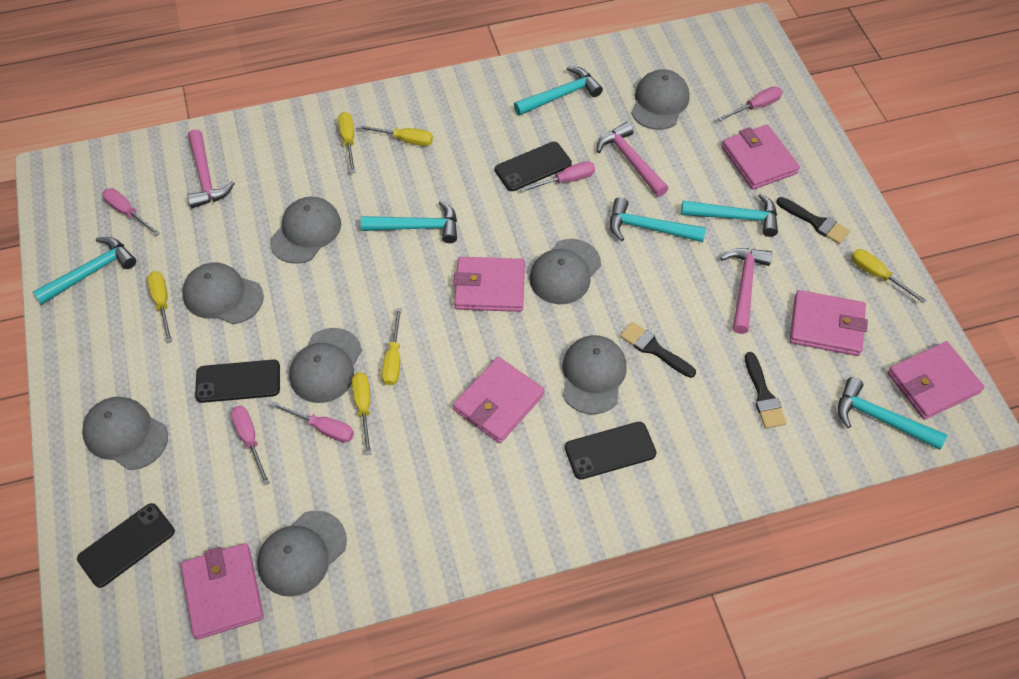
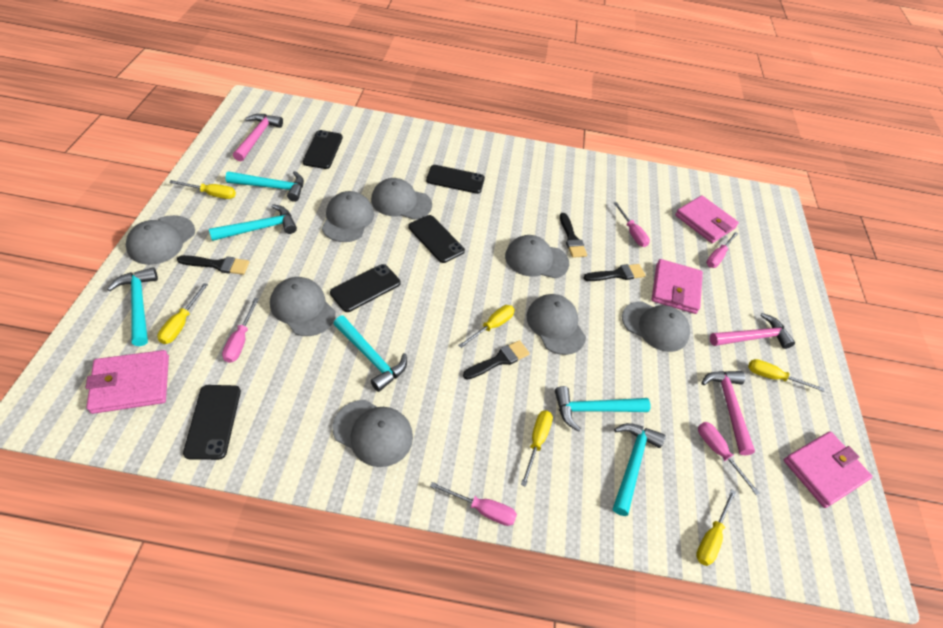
black brush: [620,322,696,378] [745,352,786,428] [776,197,850,244] = 3 -> [177,255,249,275] [463,340,530,380] [560,213,587,258] [583,264,645,281] = 4
black phone: [77,503,175,588] [195,360,280,403] [495,142,572,191] [565,422,656,480] = 4 -> [183,385,241,460] [303,130,343,169] [330,264,400,312] [408,215,465,263] [426,165,485,194] = 5
pink wallet: [181,543,264,640] [453,257,525,312] [453,357,545,443] [721,125,800,190] [790,290,868,356] [888,341,984,420] = 6 -> [86,350,169,414] [652,259,703,314] [675,195,739,243] [784,431,872,508] = 4

